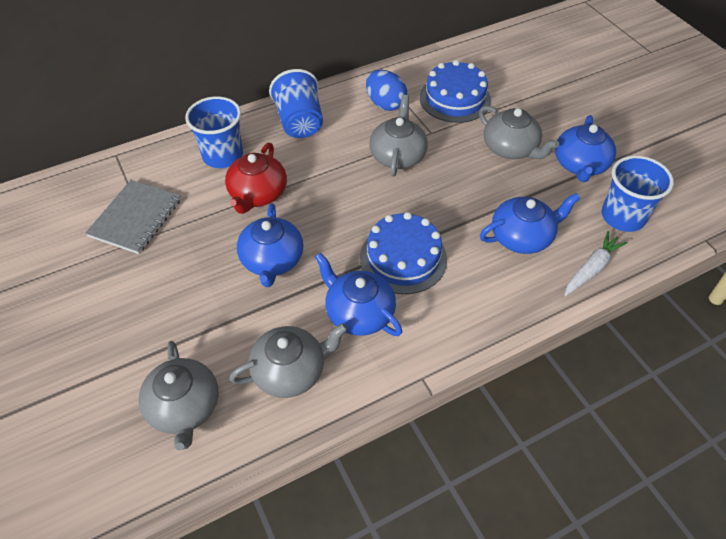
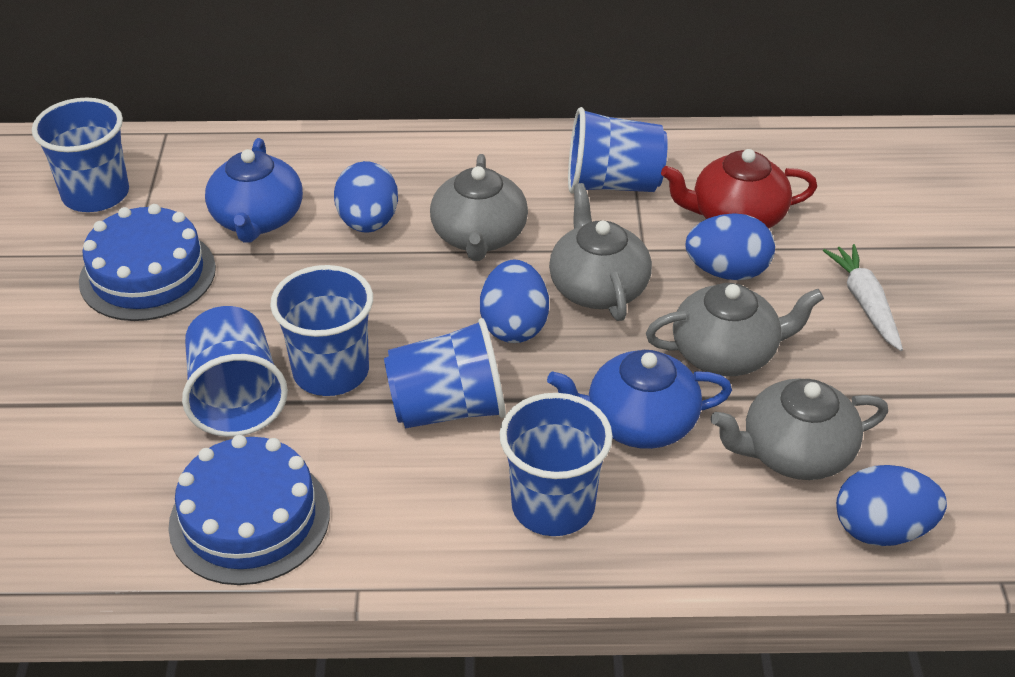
blue cup: [185,96,243,168] [269,69,323,138] [602,155,674,232] = 3 -> [32,98,129,212] [182,306,288,437] [270,265,373,396] [384,318,506,428] [499,393,613,536] [568,107,668,193] = 6
blue egg: [366,70,407,111] = 1 -> [334,161,398,233] [480,259,549,343] [686,213,775,280] [836,465,947,546] = 4
blue teapot: [237,203,303,287] [315,252,402,336] [480,193,581,254] [555,115,616,182] = 4 -> [205,138,303,243] [547,350,732,449] = 2
grey notebook: [85,180,181,254] = 1 -> none = 0

